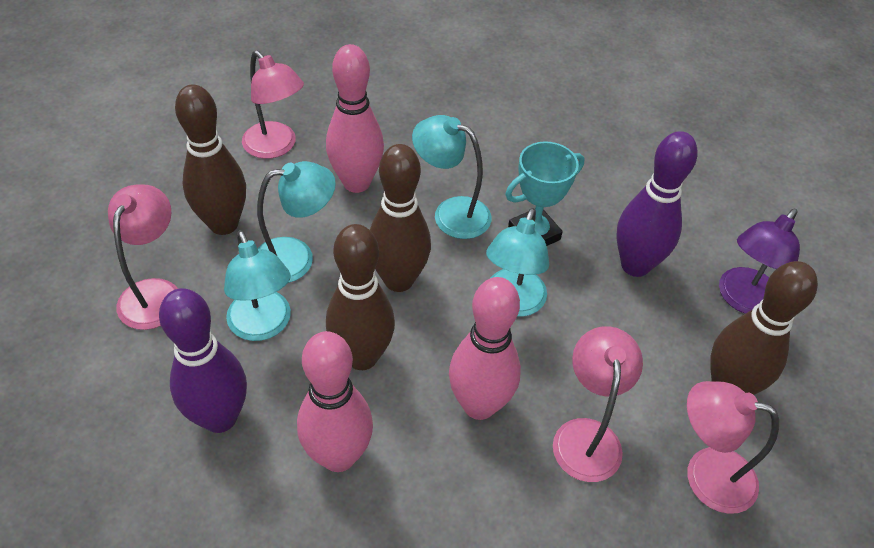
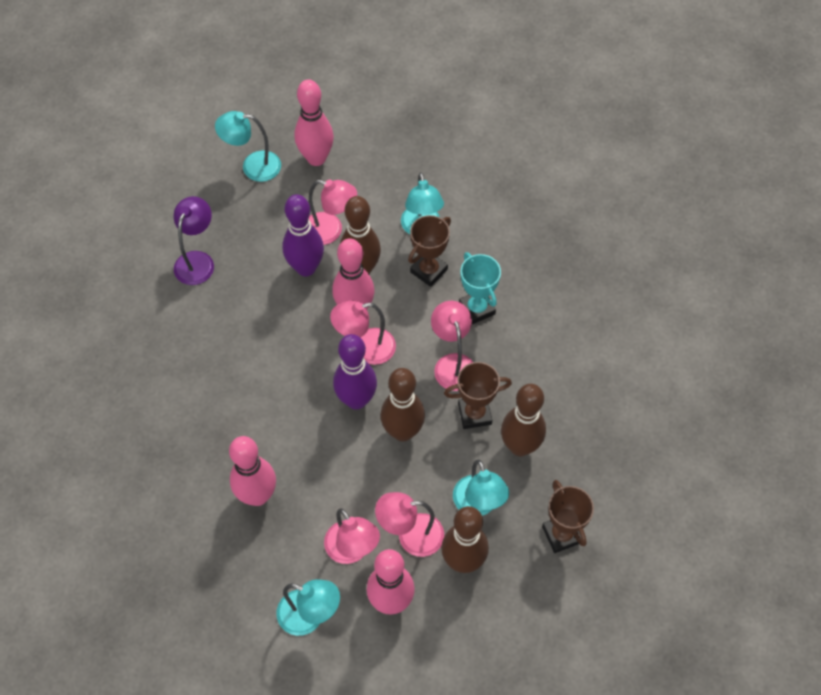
brown trophy: none = 0 -> [408,215,451,287] [444,362,512,429] [542,480,594,553] = 3
pink bowling pin: [297,331,373,472] [326,44,384,193] [449,277,521,420] = 3 -> [229,436,276,506] [294,79,334,166] [332,238,375,309] [367,549,415,615] = 4
pink lamp: [108,184,178,330] [242,50,304,159] [553,326,643,482] [687,381,779,514] = 4 -> [309,180,357,245] [324,508,380,564] [330,300,396,365] [375,492,444,557] [431,301,473,391] = 5

